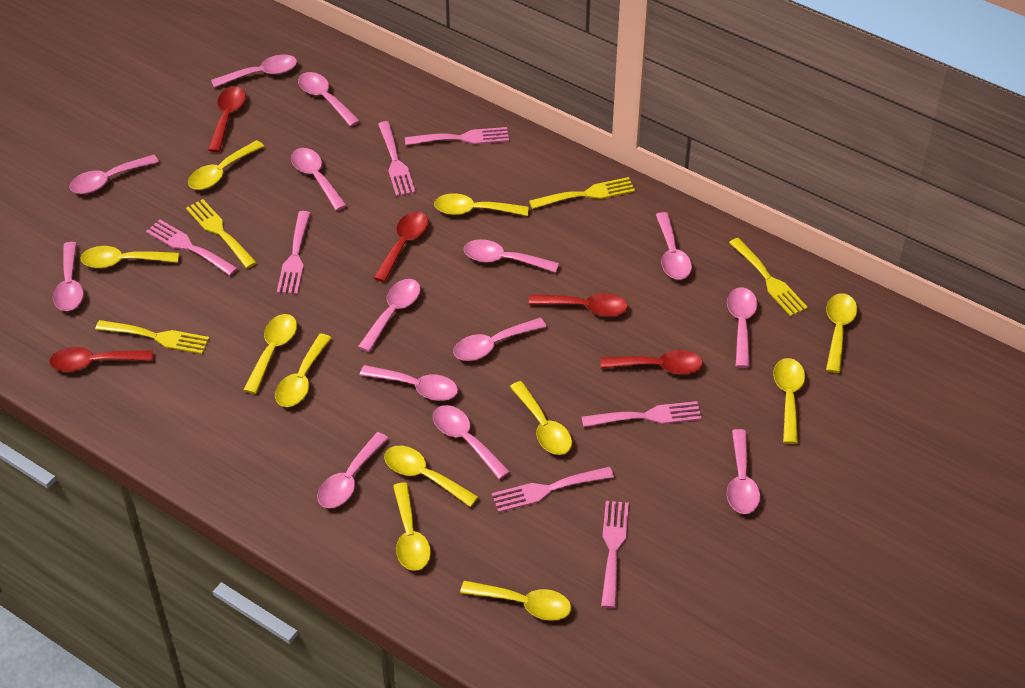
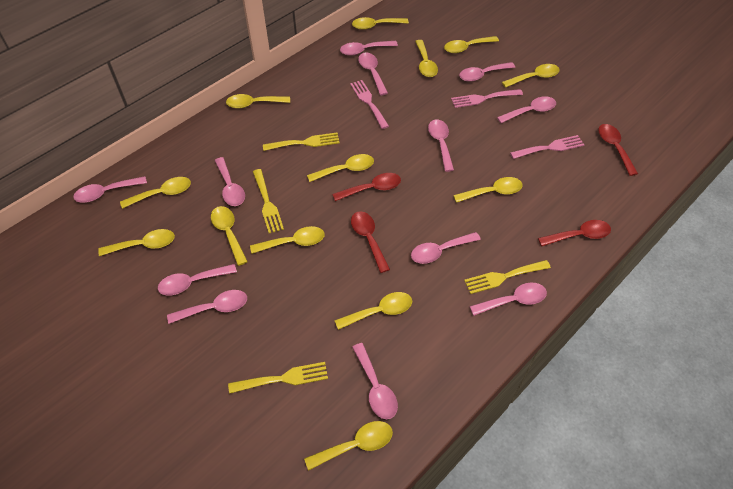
pink fork: [146,220,238,276] [277,211,310,294] [378,121,416,196] [405,127,509,145] [492,467,614,513] [582,401,702,427] [601,501,629,608] = 7 -> [350,80,389,129] [451,89,523,108] [510,135,584,159] = 3
pink spoon: [53,242,84,311] [69,155,159,194] [211,55,297,88] [291,148,347,211] [298,72,360,127] [317,432,389,508] [358,279,421,352] [360,365,458,401] [433,405,510,479] [453,318,546,361] [464,239,559,273] [656,212,692,280] [727,287,757,368] [727,429,760,514] = 14 -> [73,176,147,203] [158,264,237,295] [167,290,247,324] [214,157,245,206] [340,41,398,56] [352,343,398,419] [358,52,388,95] [411,232,481,264] [428,119,454,172] [459,62,515,82] [469,282,547,316] [497,96,556,123] = 12
red spoon: [49,347,153,372] [208,87,246,152] [373,211,428,282] [529,293,628,317] [600,350,703,374] = 5 -> [332,173,401,201] [351,211,390,273] [538,220,611,246] [598,124,638,176] = 4
yellow spoon: [80,246,179,268] [188,140,264,190] [244,314,297,394] [275,334,331,407] [384,446,478,507] [393,483,431,571] [434,193,529,216] [460,581,571,621] [510,381,572,455] [773,358,805,444] [826,293,857,373] = 11 -> [98,229,175,256] [120,177,191,209] [211,206,248,266] [226,94,290,108] [250,226,325,254] [304,421,393,471] [307,154,374,182] [334,292,412,330] [352,17,409,30] [415,40,438,77] [444,36,499,53] [453,177,523,203] [502,64,560,88] = 13

